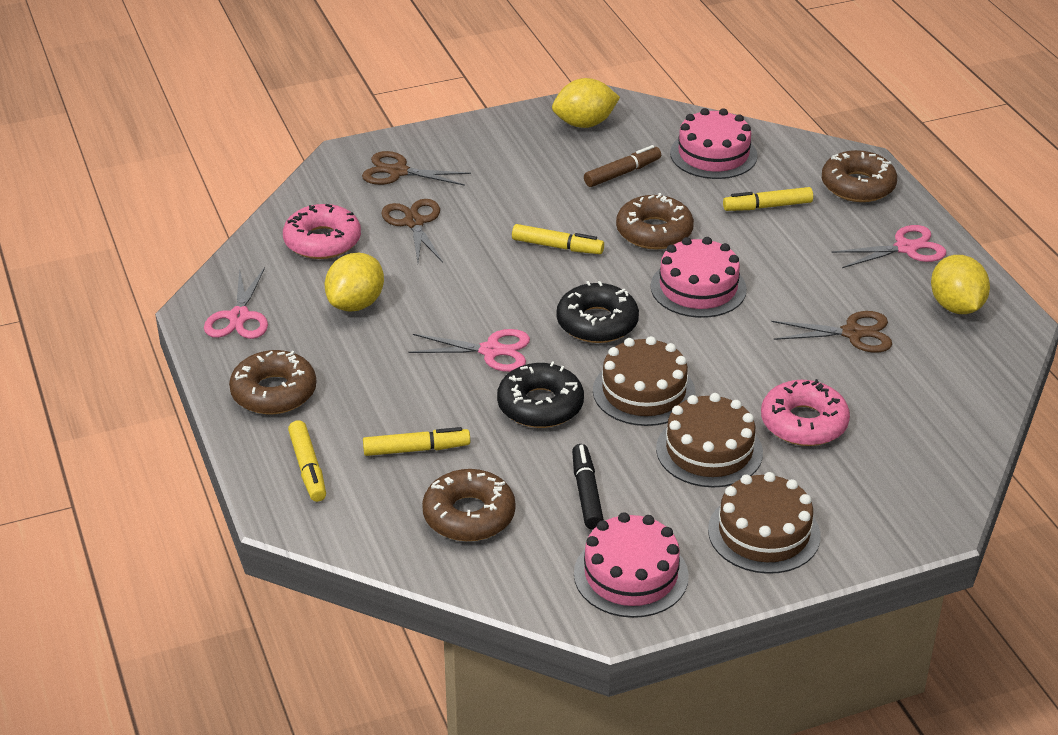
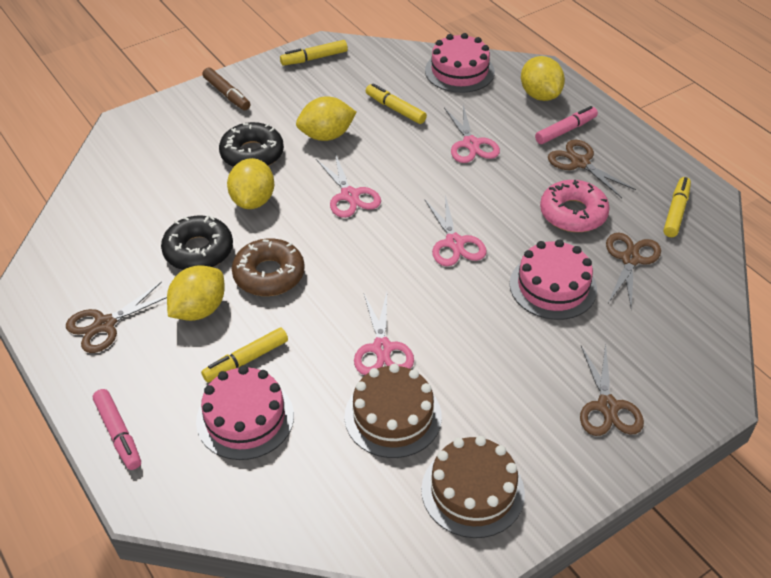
black marker: [572,444,604,530] = 1 -> none = 0
brown cake: [593,336,696,426] [656,393,763,488] [708,472,821,574] = 3 -> [345,364,442,458] [421,436,525,538] = 2
brown donut: [229,350,316,414] [422,469,516,541] [616,193,694,249] [822,150,897,202] = 4 -> [232,238,305,296] = 1
brown scissors: [362,151,471,186] [381,199,443,263] [772,311,892,352] = 3 -> [66,281,167,353] [548,140,636,198] [580,343,644,436] [606,233,661,311] = 4
pink donut: [283,204,361,259] [761,379,850,446] = 2 -> [540,180,610,232] = 1
pink marker: none = 0 -> [93,389,141,470] [535,106,598,144] = 2
pink scissors: [204,267,268,339] [409,329,530,372] [831,225,946,268] = 3 -> [316,153,381,218] [354,293,414,375] [424,195,486,266] [444,105,500,163] = 4
yellow lemon: [325,253,384,312] [552,78,620,128] [931,255,990,314] = 3 -> [167,265,225,321] [227,158,274,209] [296,96,357,141] [521,56,565,101] = 4

